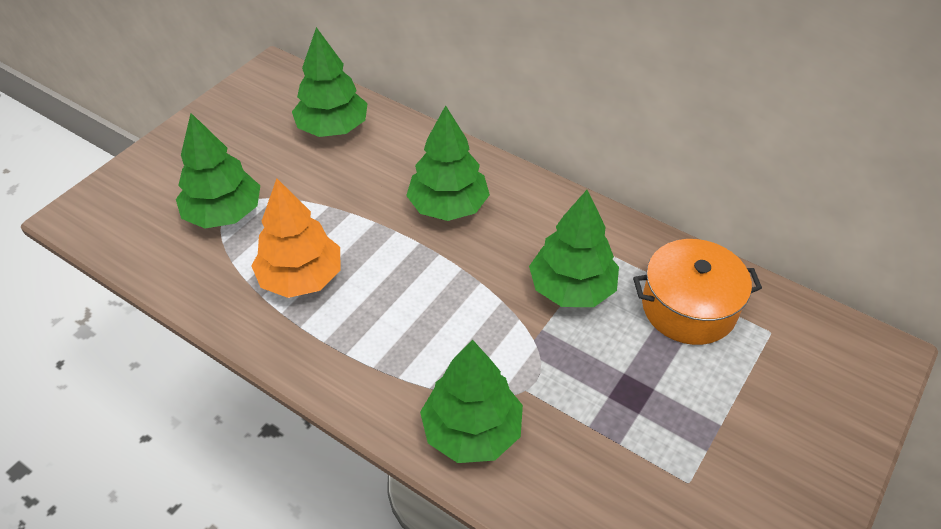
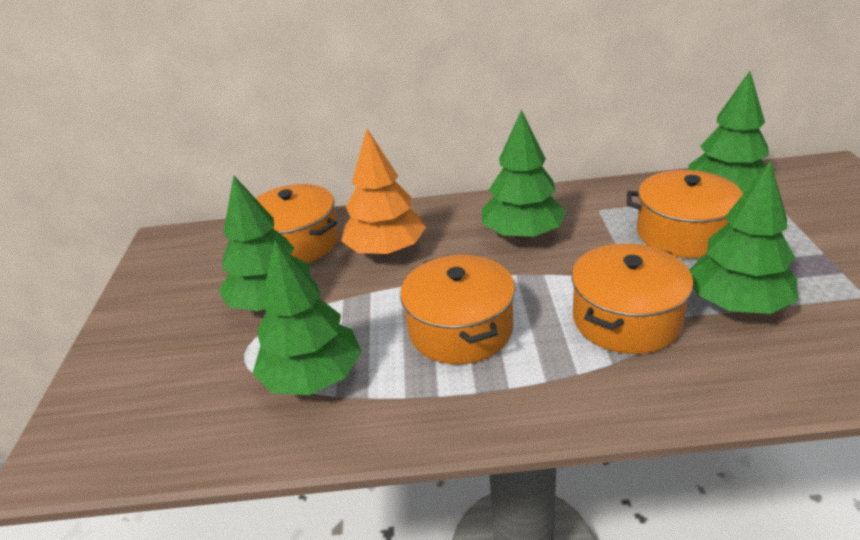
orange pot: [633,239,762,345] = 1 -> [255,184,339,263] [400,255,515,365] [572,243,694,354] [627,170,743,258] = 4

